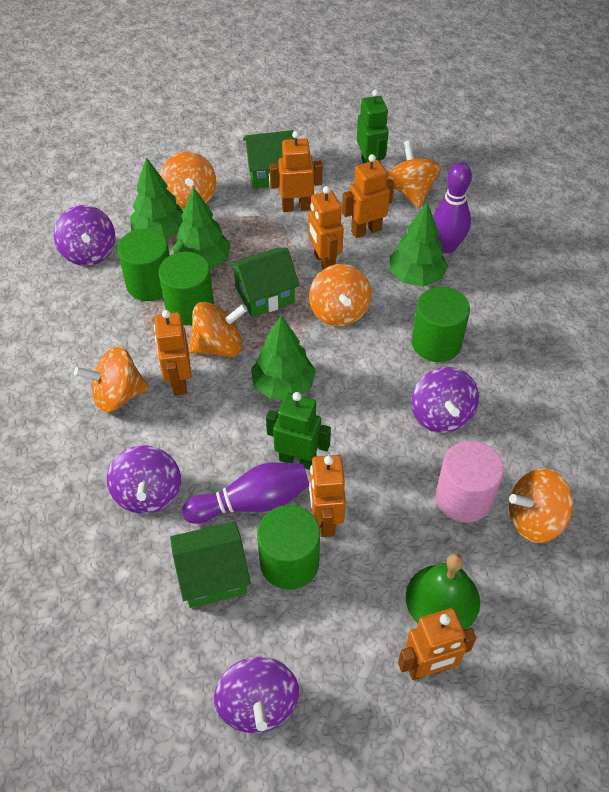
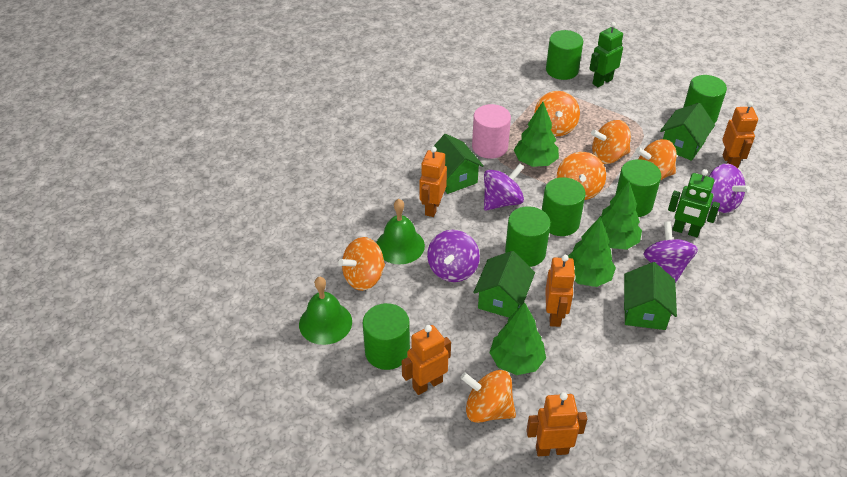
green bell: [406,553,480,630] = 1 -> [299,277,352,345] [376,199,425,264] = 2
green cylinder: [117,229,170,301] [158,252,214,325] [257,505,320,589] [412,287,470,362] = 4 -> [363,303,410,370] [505,206,551,267] [542,177,585,236] [546,30,583,80] [615,159,661,217] [683,75,727,124] = 6
green house: [170,521,251,608] [229,248,300,317] [243,130,295,189] = 3 -> [434,134,484,194] [473,251,535,317] [624,262,677,330] [660,103,715,161] = 4
orange robot: [154,310,191,396] [269,131,322,212] [308,186,344,269] [309,455,346,537] [342,154,394,238] [398,608,476,680] = 6 -> [402,325,451,395] [420,146,447,217] [526,392,587,456] [545,255,575,327] [722,101,758,168] = 5
purple bowling pin: [182,463,309,524] [433,163,472,253] = 2 -> none = 0

